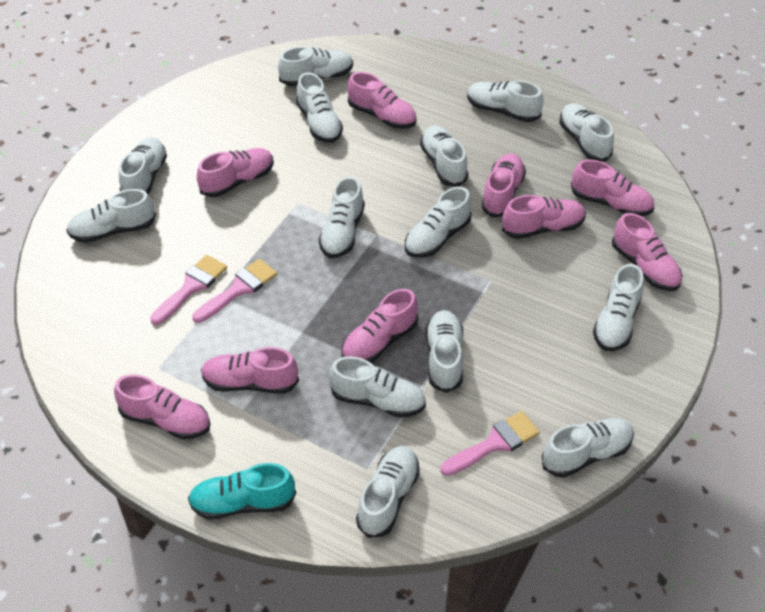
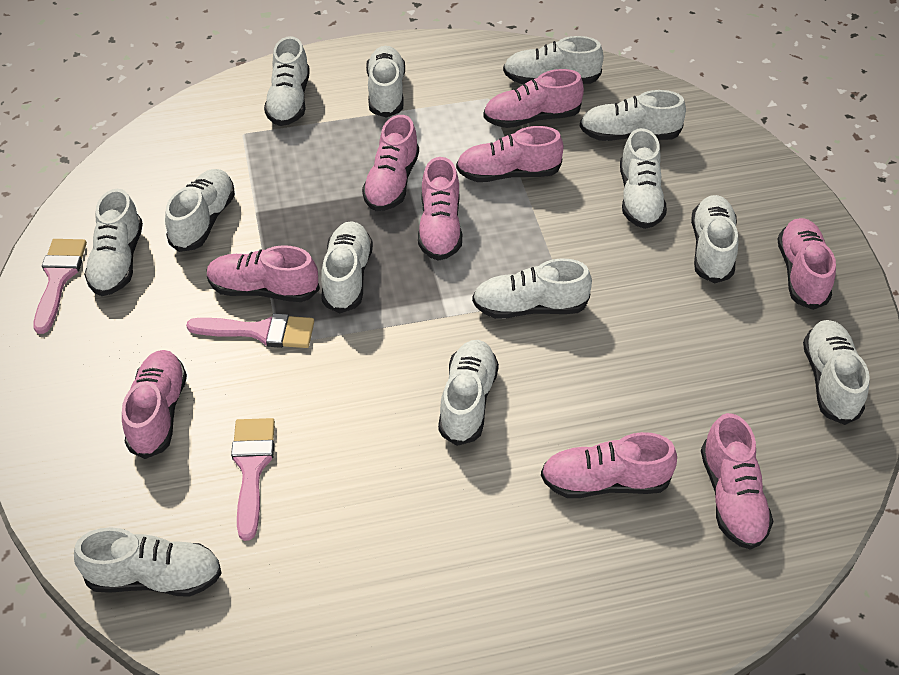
turquoise shoe: [188,463,296,519] = 1 -> none = 0
white shoe: [66,189,156,243] [119,137,167,195] [278,47,353,87] [296,72,343,143] [319,176,365,258] [329,356,426,418] [356,446,420,538] [405,187,472,258] [420,125,468,187] [425,310,463,393] [467,81,544,122] [542,418,634,478] [559,103,614,162] [593,264,644,351] = 14 -> [74,527,222,596] [84,189,143,296] [165,169,235,252] [264,36,310,126] [321,221,373,313] [366,46,405,118] [438,340,499,446] [472,258,592,319] [503,36,604,84] [580,90,686,141] [620,128,667,229] [691,195,738,283] [803,320,870,425] = 13

